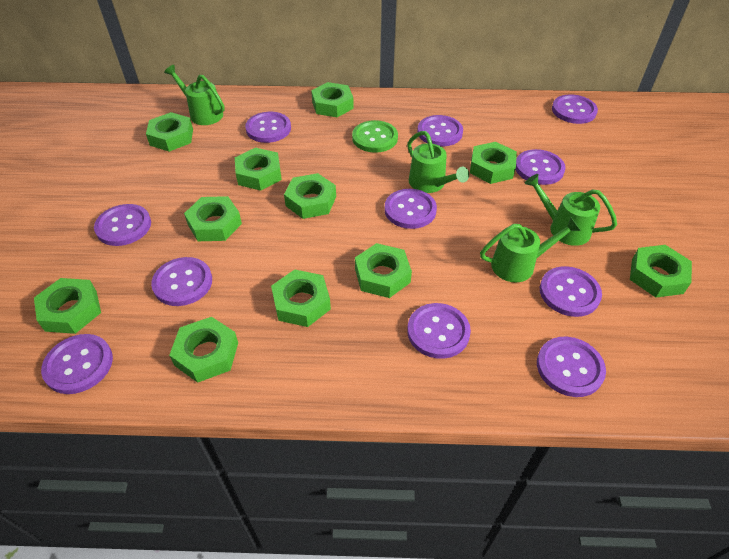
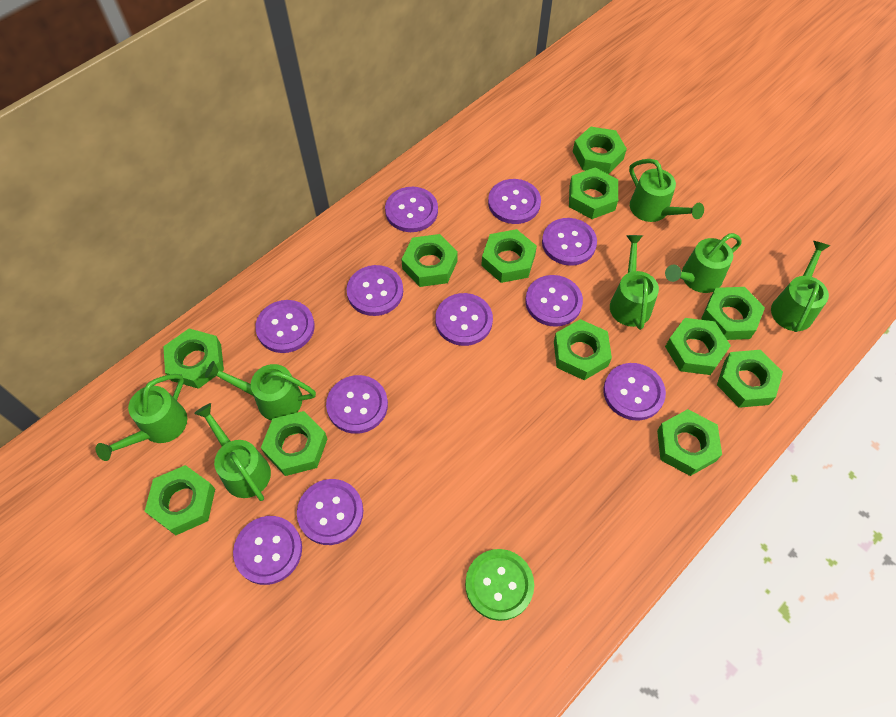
green nut: [34,278,101,334] [146,112,193,152] [169,317,238,383] [184,196,242,241] [235,148,282,191] [271,269,331,327] [284,173,336,219] [311,82,354,117] [355,243,412,298] [470,142,517,184] [630,245,692,298] = 11 -> [145,465,215,535] [163,329,224,389] [261,411,327,476] [401,234,458,287] [481,229,537,283] [554,319,612,380] [569,168,618,219] [573,126,627,174] [657,409,722,476] [665,318,731,375] [701,287,765,340] [717,350,783,408] = 12
green watering can: [164,65,225,125] [407,131,469,193] [480,218,581,282] [525,174,617,246] = 4 -> [96,374,187,461] [194,403,271,501] [205,361,316,420] [610,235,659,330] [629,159,704,222] [665,233,742,293] [771,241,830,332] = 7

